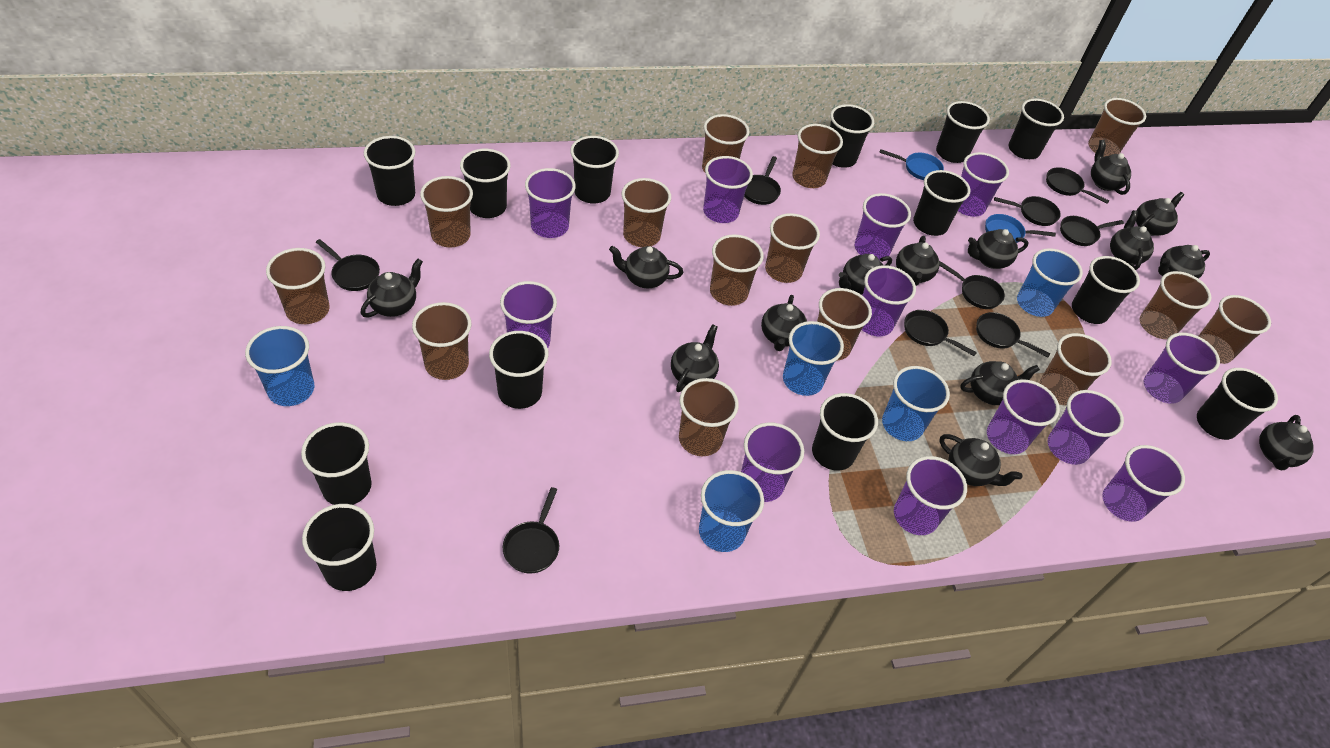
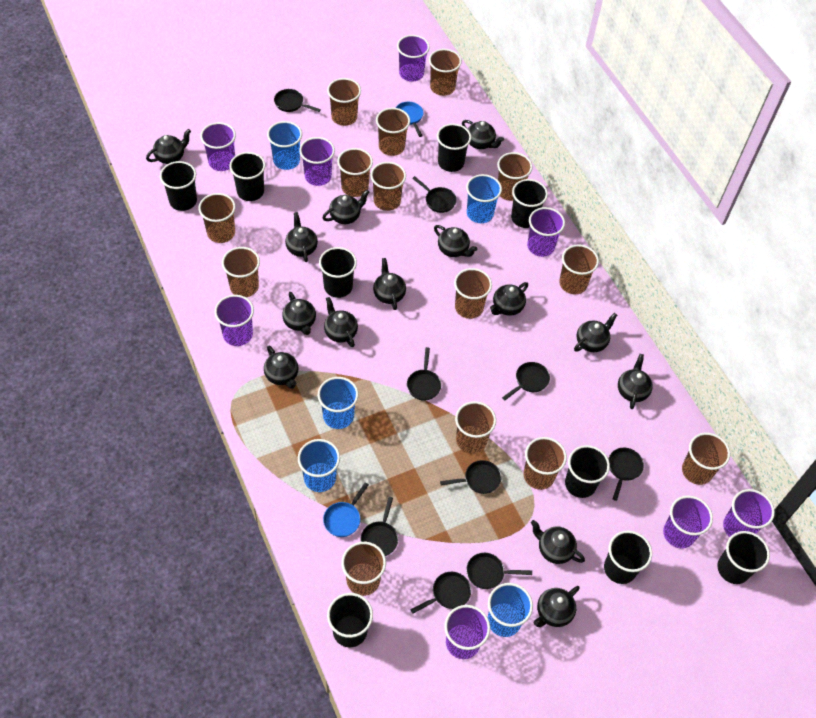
black cup: [301,422,372,505] [302,504,377,591] [364,136,415,206] [460,149,511,218] [489,331,549,409] [570,136,619,203] [812,393,878,471] [830,104,874,168] [913,170,971,236] [936,101,990,163] [1009,99,1064,159] [1072,256,1140,324] [1197,368,1278,440] = 13 -> [160,161,197,211] [229,152,266,201] [319,247,357,298] [327,593,373,647] [437,124,471,172] [511,179,548,228] [565,445,610,498] [604,531,652,584] [717,531,770,584] = 9
purple cup: [500,281,557,348] [525,168,576,238] [703,156,753,223] [741,422,804,502] [855,193,911,260] [862,265,916,336] [894,456,967,535] [958,152,1009,217] [987,379,1060,454] [1048,390,1124,465] [1102,445,1185,522] [1144,333,1220,404] = 12 -> [200,122,236,171] [214,295,254,346] [299,137,335,186] [397,35,430,82] [444,605,490,659] [527,207,565,257] [663,495,713,549] [723,489,775,537] = 8

